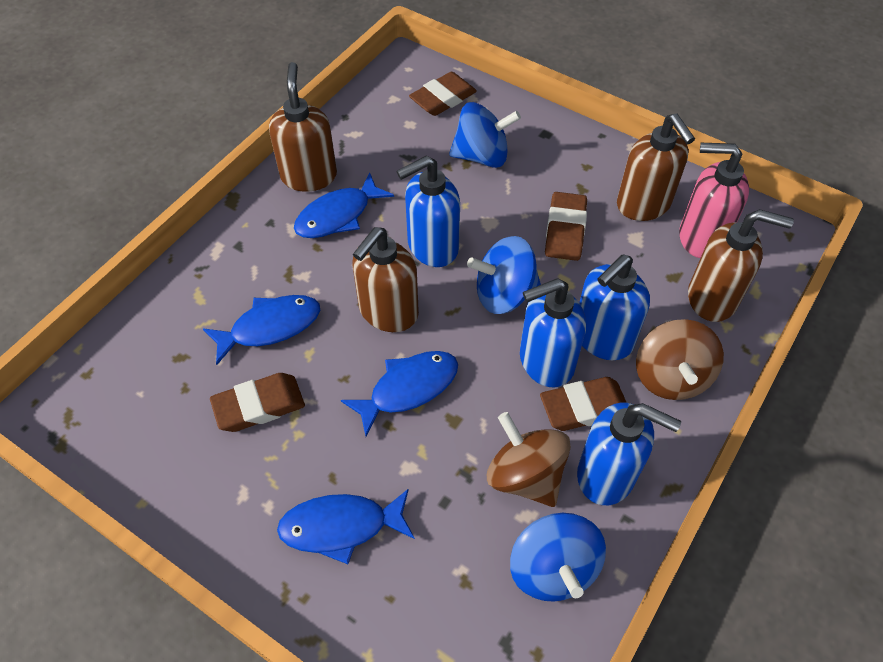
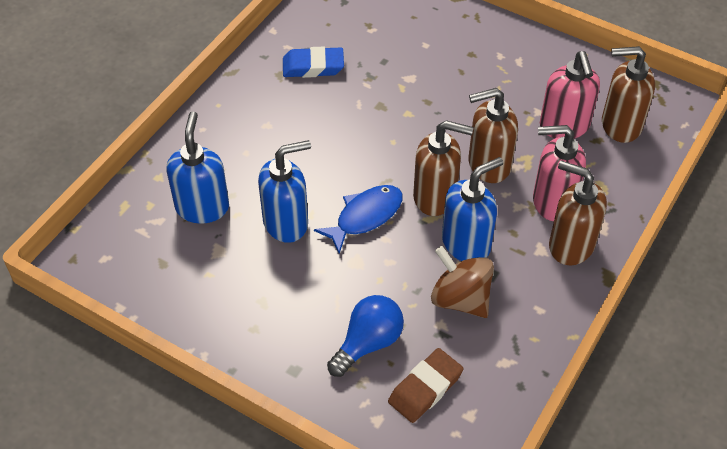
blue eraser: none = 0 -> [283,47,344,78] = 1
blue fish: [203,295,320,365] [277,488,415,564] [294,172,394,238] [341,351,458,436] = 4 -> [314,185,403,254] = 1
blue light bulb: none = 0 -> [327,295,404,377] = 1
blue soap dispenser: [397,156,460,267] [520,278,586,387] [577,403,681,505] [579,254,650,360] = 4 -> [167,111,229,224] [258,140,311,243] [442,157,503,261] = 3
blue spinning top: [449,102,521,168] [467,236,541,314] [510,513,606,602] = 3 -> none = 0
brown eraser: [210,373,305,432] [409,72,477,116] [540,377,627,431] [545,192,587,261] = 4 -> [388,348,464,423] = 1
brown spinning top: [487,412,571,507] [636,319,724,400] = 2 -> [431,246,494,318] = 1
pink soap dispenser: [679,143,749,258] = 1 -> [533,125,586,221] [540,51,600,139] = 2

